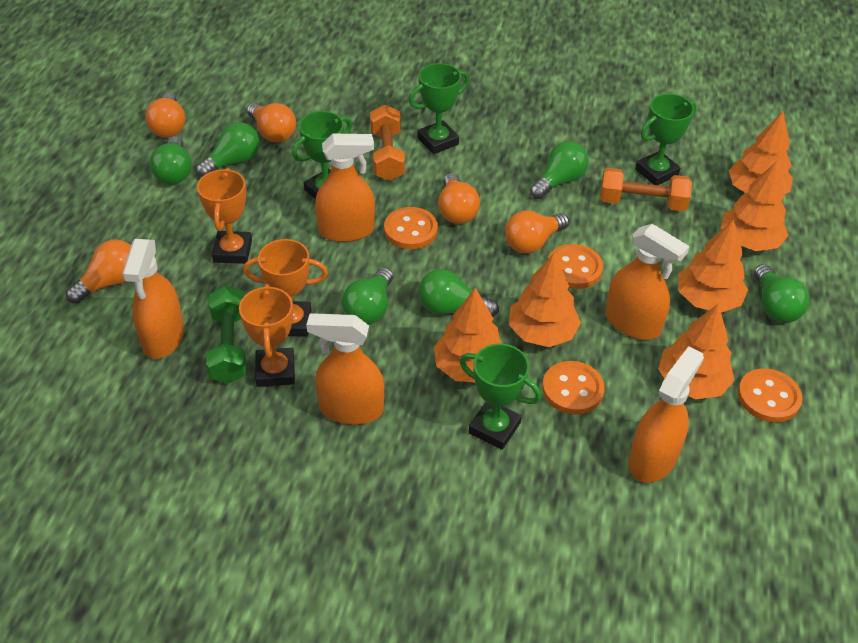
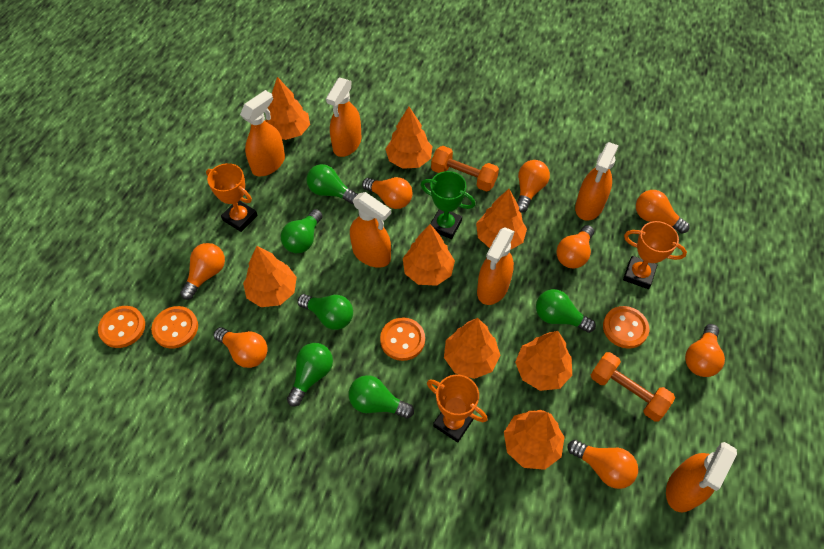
green dumbbell: [206,286,247,384] = 1 -> none = 0
green trophy: [292,111,352,199] [409,63,470,154] [459,344,541,450] [635,94,697,185] = 4 -> [421,171,475,239] = 1
orange light bulb: [66,239,131,304] [145,93,185,138] [247,103,296,143] [438,173,480,224] [505,210,569,254] = 5 -> [180,243,225,300] [214,327,268,368] [362,177,413,209] [517,160,550,213] [556,225,594,268] [568,440,638,489] [636,190,690,234] [685,324,725,377] = 8
orange spray bottle: [122,239,184,359] [306,313,384,425] [315,134,375,242] [606,224,690,340] [628,346,704,483] = 5 -> [240,90,285,177] [326,78,361,157] [350,192,391,268] [477,227,515,305] [575,142,619,221] [666,442,737,512] = 6
orange tree: [434,288,503,382] [509,252,581,347] [658,304,735,399] [678,219,748,313] [721,161,789,251] [728,112,793,194] = 6 -> [243,246,297,307] [266,77,310,140] [385,107,432,169] [403,224,455,286] [444,318,501,379] [476,189,527,250] [504,410,565,470] [515,331,572,391] = 8

